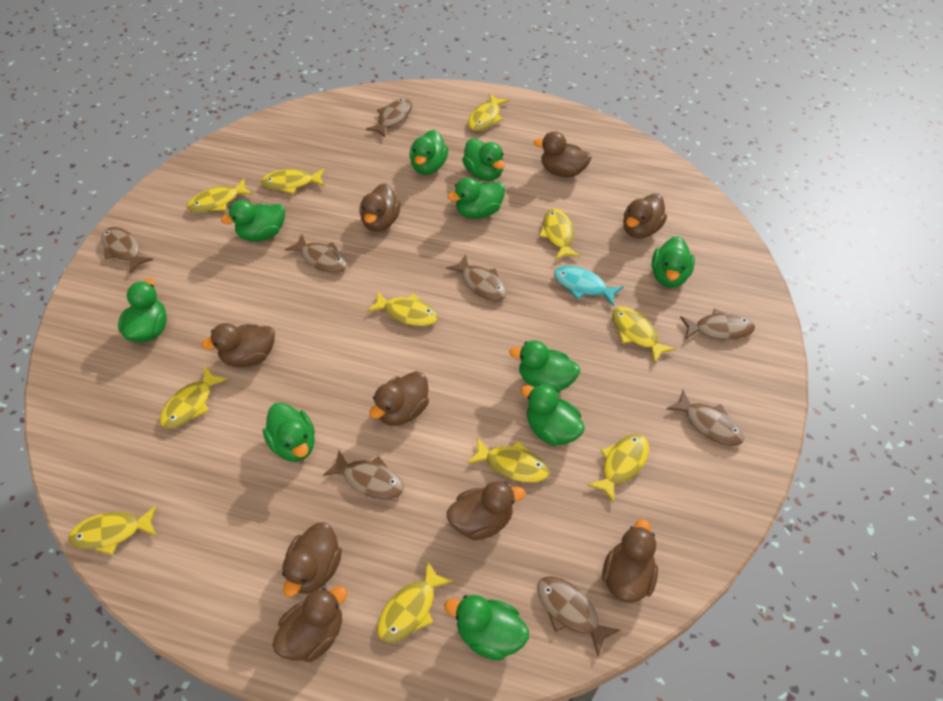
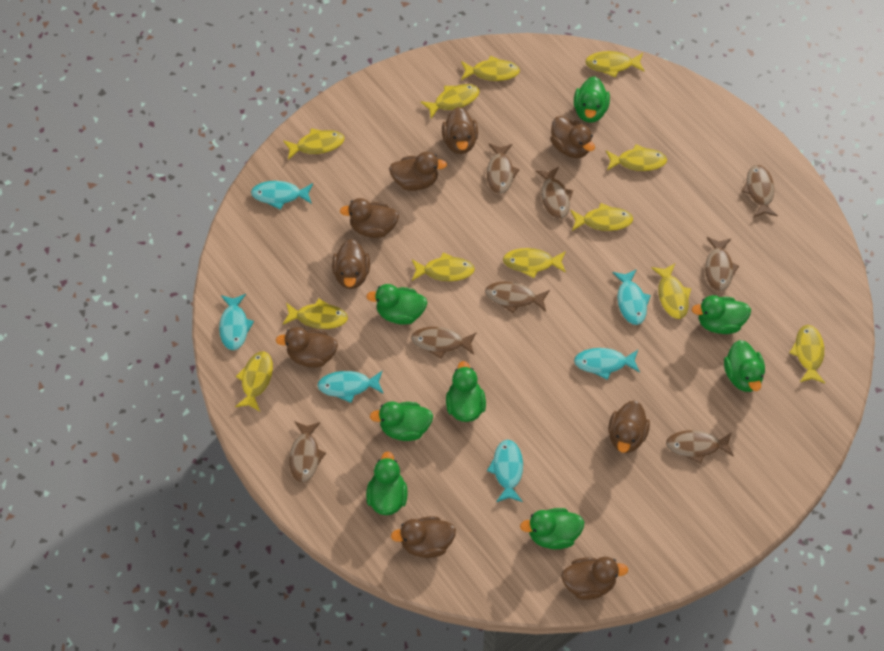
green duck: [118,278,167,343] [221,200,285,241] [263,402,315,462] [409,130,448,175] [445,595,529,661] [448,178,505,219] [462,138,505,181] [509,340,580,393] [521,384,585,446] [652,236,695,288] = 10 -> [366,284,427,325] [366,452,408,515] [370,401,433,441] [446,361,486,422] [520,508,584,549] [574,76,610,123] [692,295,751,334] [724,340,765,392] = 8
turquoise fish: [554,266,624,306] = 1 -> [219,294,254,350] [251,181,313,210] [317,371,384,403] [487,440,523,502] [574,348,640,380] [612,269,651,325] = 6
yellow fish: [68,506,157,555] [160,366,228,429] [187,179,254,212] [261,169,325,194] [367,291,438,326] [377,560,454,643] [467,437,549,483] [468,93,509,131] [539,209,580,260] [587,434,649,503] [612,307,676,364] = 11 -> [235,351,273,411] [283,128,344,160] [283,299,348,329] [412,252,475,281] [421,84,480,118] [461,56,520,81] [503,248,566,278] [571,203,633,231] [585,51,645,78] [606,144,667,171] [652,264,691,319] [790,325,825,383] = 12

